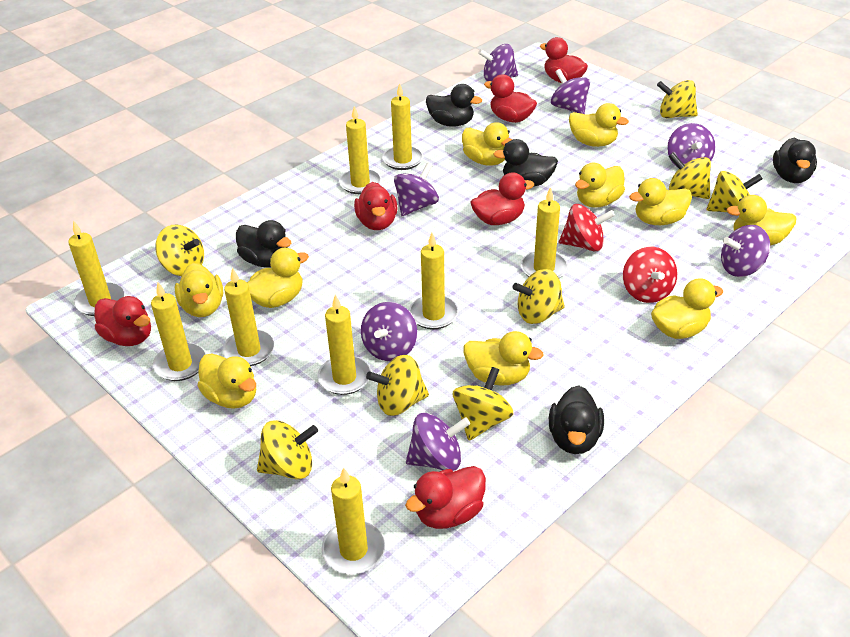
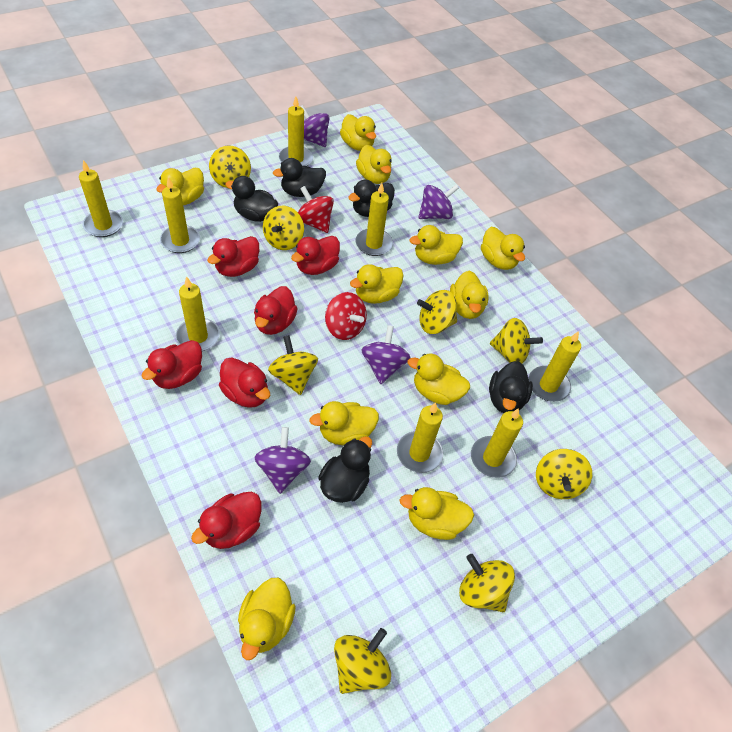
purple spinning top: [361,302,417,361] [394,162,439,216] [406,413,470,471] [478,44,518,81] [551,69,590,114] [667,123,715,167] [721,225,770,277] = 7 -> [255,427,311,494] [300,105,329,147] [361,325,410,384] [418,185,459,219] = 4
yellow candle: [68,220,124,316] [151,282,206,381] [222,268,275,366] [317,294,371,395] [321,467,385,574] [339,106,382,194] [382,83,424,170] [409,233,459,329] [520,187,569,278] = 9 -> [79,160,123,237] [160,177,200,253] [176,276,220,351] [279,97,313,166] [355,183,393,256] [397,402,443,473] [471,408,523,478] [528,331,581,402] = 8
yellow duck: [175,263,223,317] [197,353,256,409] [247,248,309,308] [462,122,512,166] [463,331,544,386] [569,103,629,147] [575,163,625,208] [629,178,692,225] [651,278,723,339] [726,195,797,245] = 10 -> [156,167,204,205] [238,578,296,660] [309,401,379,445] [340,114,376,151] [350,264,404,304] [356,145,392,184] [400,487,474,540] [408,354,470,405] [410,225,463,265] [450,271,489,319] [481,227,525,270] = 11

